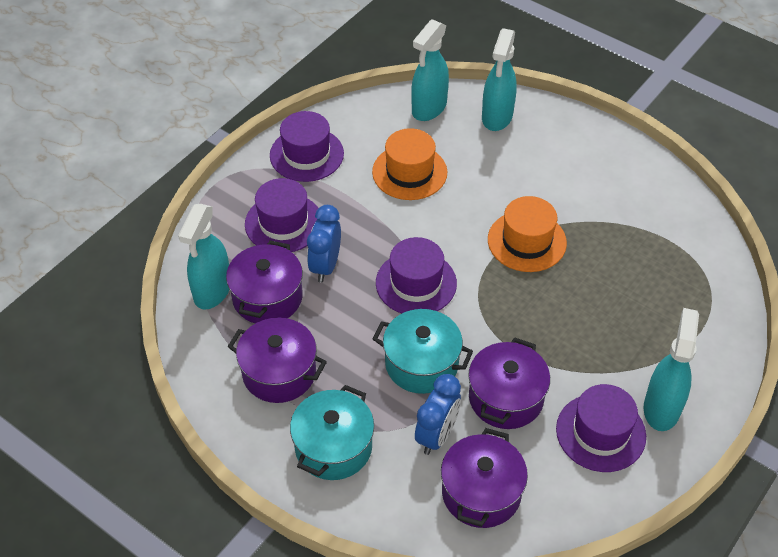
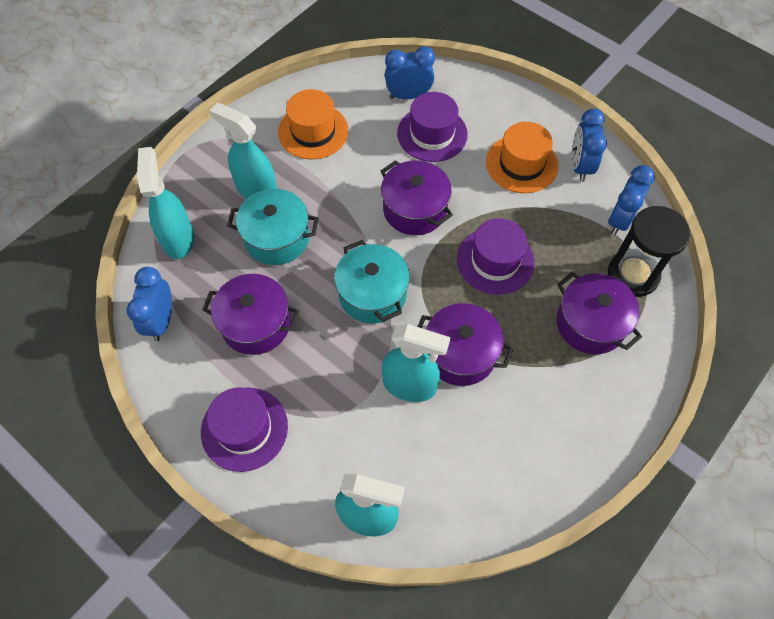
black hourglass: none = 0 -> [608,206,690,297] = 1
blue clock: [307,205,341,283] [415,374,461,455] = 2 -> [127,267,172,341] [385,46,435,99] [572,109,607,182] [608,165,655,236] = 4
purple hat: [245,178,318,252] [270,111,344,182] [376,237,457,313] [556,384,646,472] = 4 -> [201,387,288,472] [397,92,468,162] [457,218,534,295] = 3

